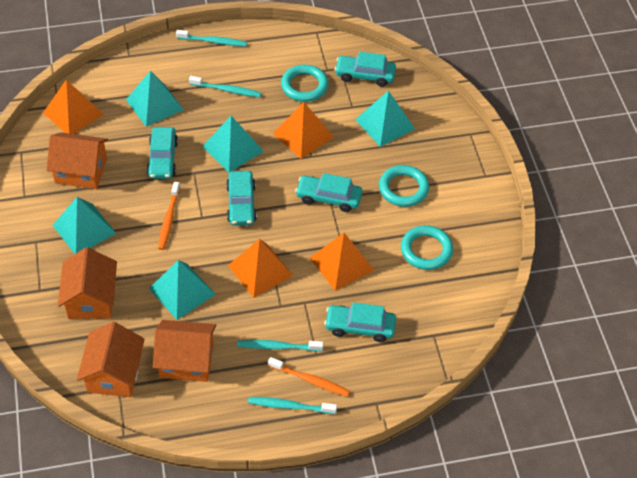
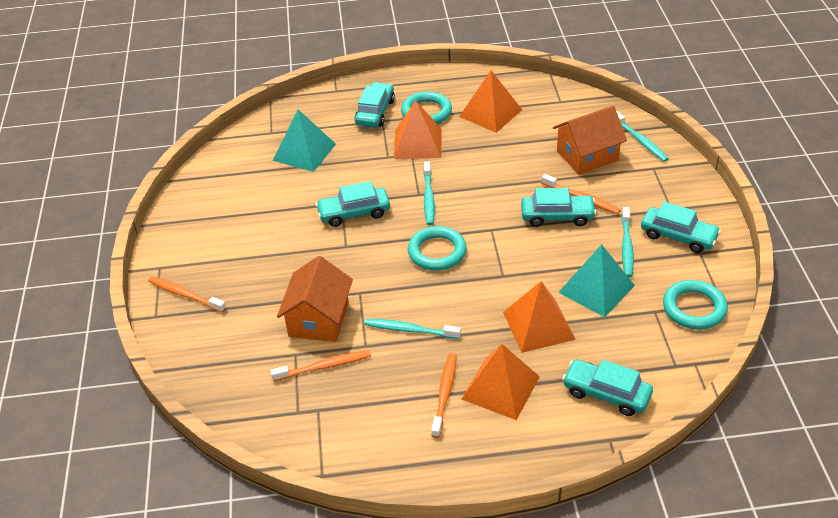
orange house: [47,132,108,189] [58,247,117,319] [77,322,145,397] [153,320,216,382] = 4 -> [277,256,353,342] [553,106,627,175] = 2
orange toothbrush: [158,182,180,250] [268,357,350,397] = 2 -> [148,276,226,313] [271,350,371,381] [431,353,457,438] [541,174,621,214] = 4
turquoise pyramid: [53,197,116,254] [126,71,184,127] [149,260,216,320] [202,116,264,173] [355,90,415,147] = 5 -> [273,109,336,172] [558,244,635,317] = 2

